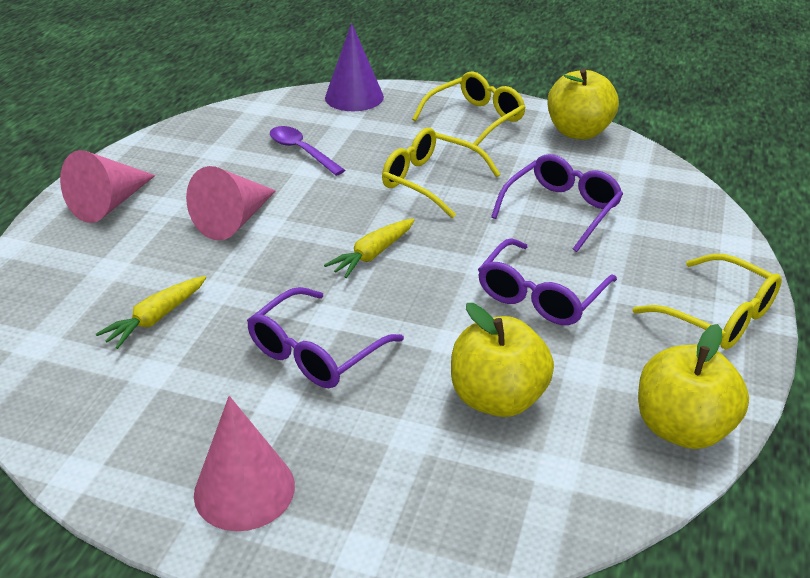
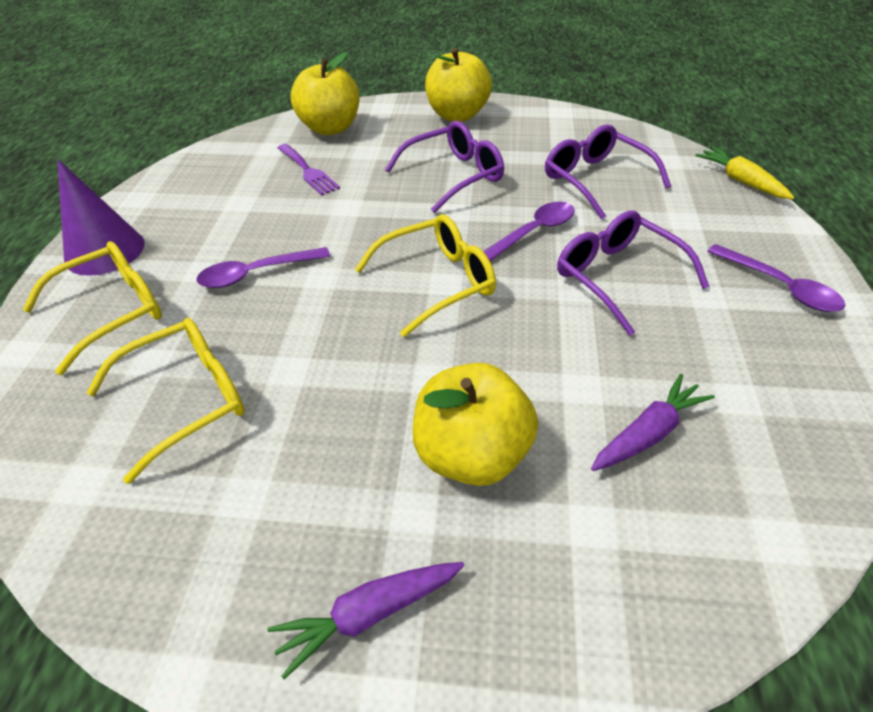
pink cone: [60,150,156,223] [186,166,276,241] [194,396,295,531] = 3 -> none = 0
purple carrot: none = 0 -> [268,562,464,679] [591,374,715,471] = 2
purple fork: none = 0 -> [277,144,340,196] = 1
purple spoon: [270,126,345,176] = 1 -> [196,247,330,288] [483,202,575,261] [707,244,845,312] = 3
yellow carrot: [96,276,206,349] [324,218,415,278] = 2 -> [695,147,795,199] = 1

